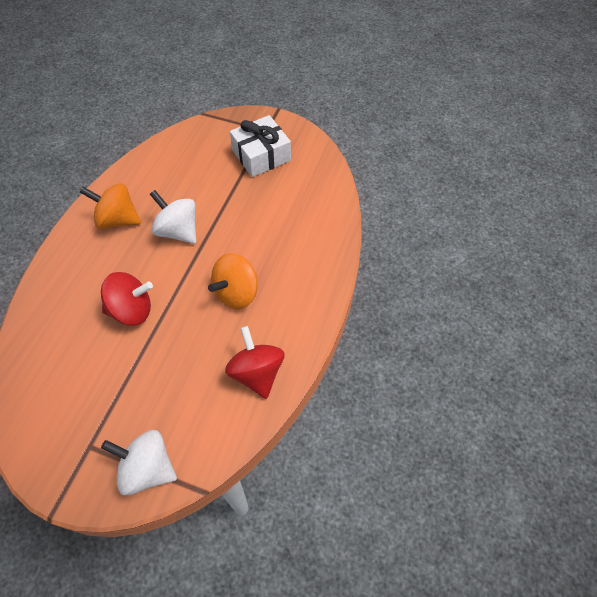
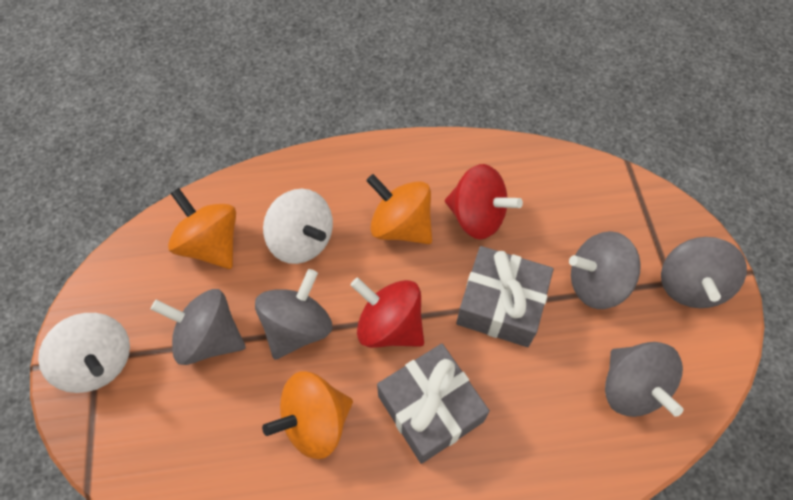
grey gift: none = 0 -> [377,344,490,464] [456,246,554,347] = 2
grey spinning top: none = 0 -> [151,289,246,365] [255,269,332,360] [569,231,641,309] [605,342,684,417] [661,237,747,308] = 5
orange spinning top: [80,183,141,229] [208,253,258,309] = 2 -> [168,188,236,269] [262,371,353,459] [366,174,432,244] = 3
white gift: [230,115,291,177] = 1 -> none = 0

